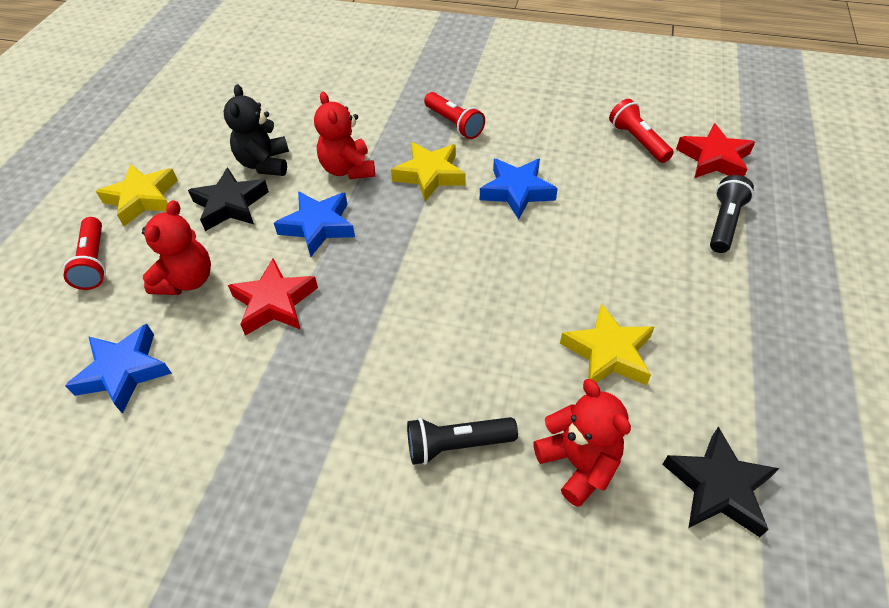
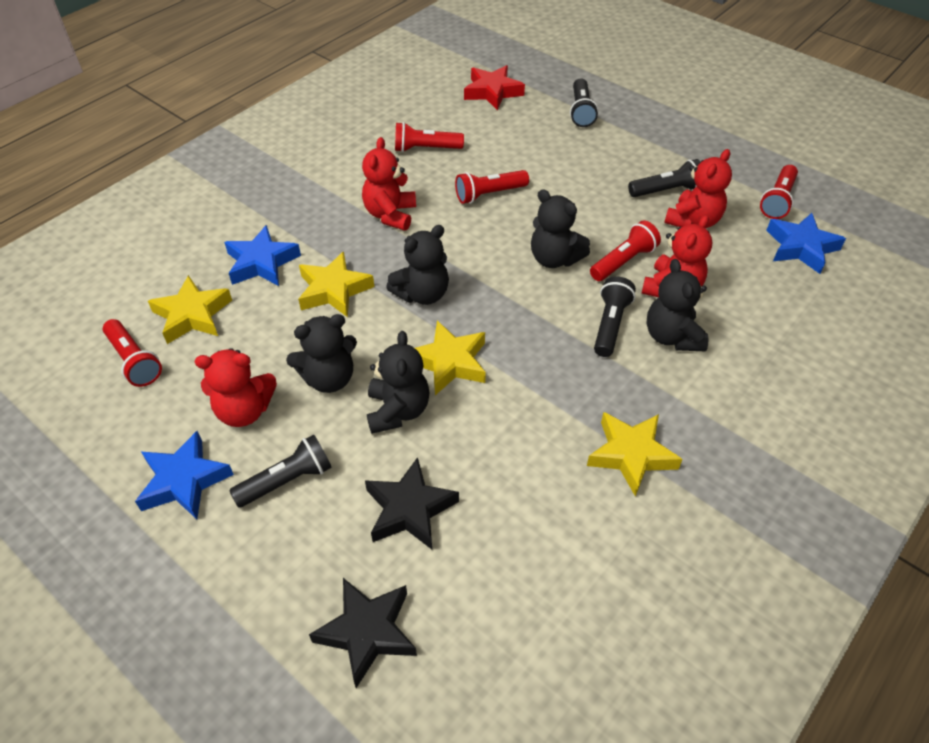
black flashlight: [407,417,518,465] [710,175,754,253] = 2 -> [229,435,332,508] [570,78,598,127] [594,276,636,357] [628,159,701,197] = 4
black teddy bear: [224,84,289,176] = 1 -> [286,314,357,393] [367,331,430,434] [386,225,449,305] [531,189,590,268] [646,259,709,351] = 5
red flashlight: [63,217,106,290] [424,92,485,139] [609,99,674,163] = 3 -> [103,319,162,387] [395,122,464,152] [455,170,529,204] [590,220,661,281] [760,165,798,219] = 5
red star: [228,258,318,336] [676,123,755,178] = 2 -> [464,65,525,110] = 1
red teddy bear: [142,200,211,295] [314,92,375,179] [533,379,631,507] = 3 -> [195,348,277,427] [362,137,416,231] [641,215,712,297] [664,149,732,228] = 4
yellow star: [96,164,178,226] [391,142,466,202] [560,303,655,385] = 3 -> [148,275,232,344] [298,251,374,317] [415,321,486,395] [587,412,683,497] = 4

